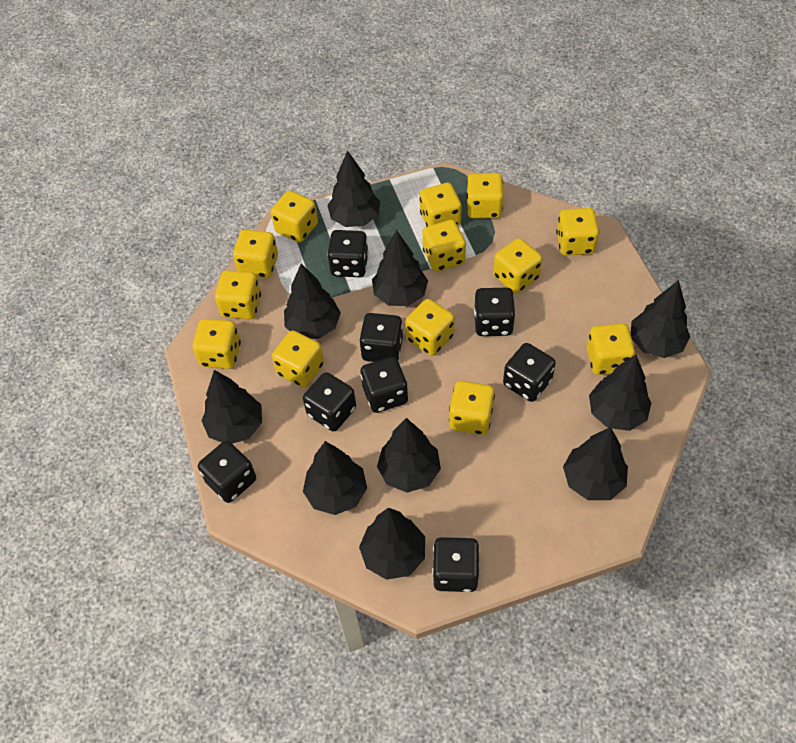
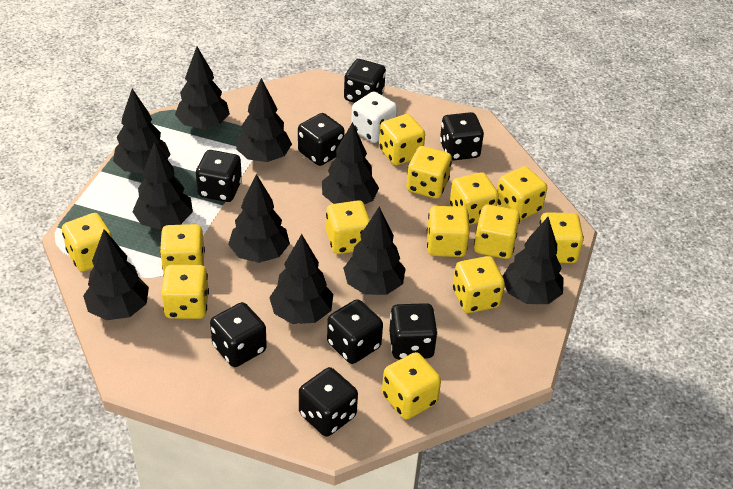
white dice: none = 0 -> [351,91,397,143] = 1

